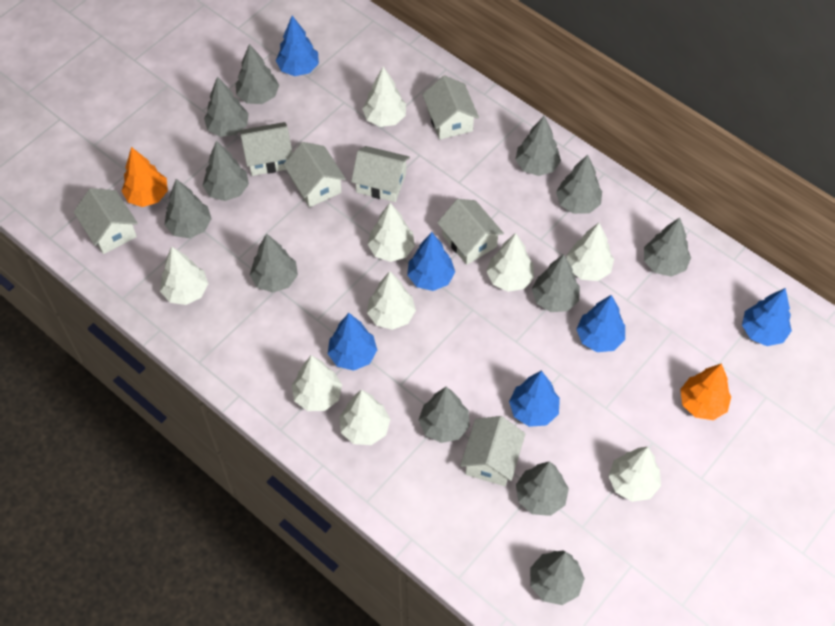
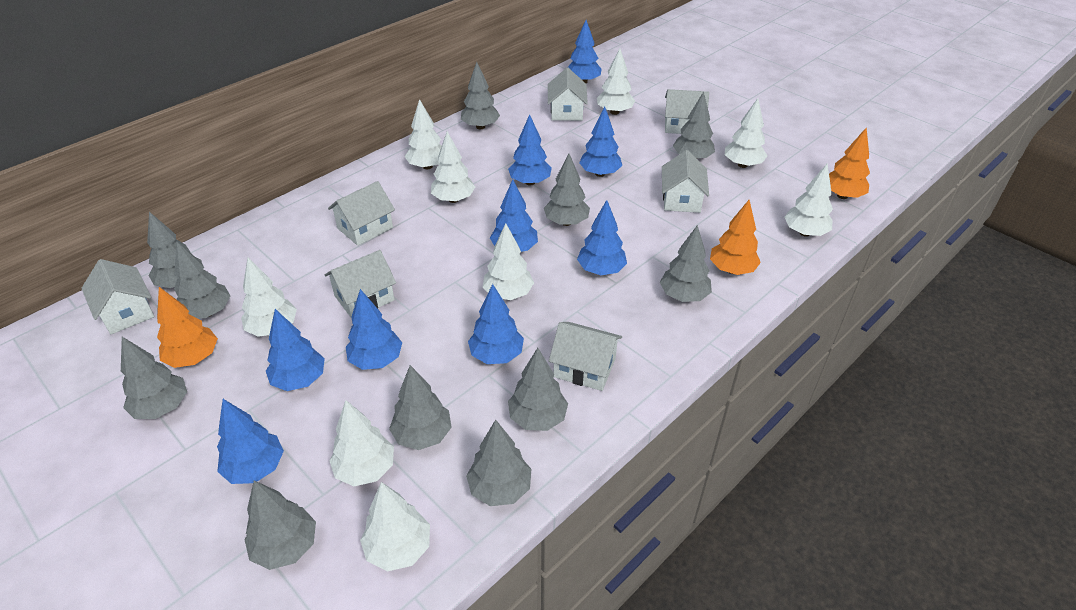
blue tree: [276,16,319,76] [328,313,377,371] [407,232,455,291] [509,371,560,427] [577,295,625,352] [742,288,792,346] = 6 -> [217,399,284,484] [266,309,325,391] [346,289,402,370] [468,284,524,364] [490,179,538,252] [508,114,552,185] [567,20,602,83] [577,200,627,275] [579,106,622,177] = 9
grey tree: [165,179,212,238] [203,141,249,201] [204,76,249,137] [236,44,279,104] [250,233,298,293] [419,387,470,443] [515,116,561,176] [516,461,569,516] [530,550,585,605] [532,254,580,312] [556,155,602,214] [644,217,691,277] = 12 -> [121,337,187,419] [147,212,202,288] [174,242,230,319] [245,480,316,570] [389,365,452,450] [461,62,500,129] [466,420,531,506] [508,348,568,431] [544,153,590,226] [660,225,712,302] [673,91,715,159] = 11
orange tree: [122,147,168,207] [680,363,731,420] = 2 -> [157,287,218,368] [710,200,761,275] [829,127,870,199] = 3

